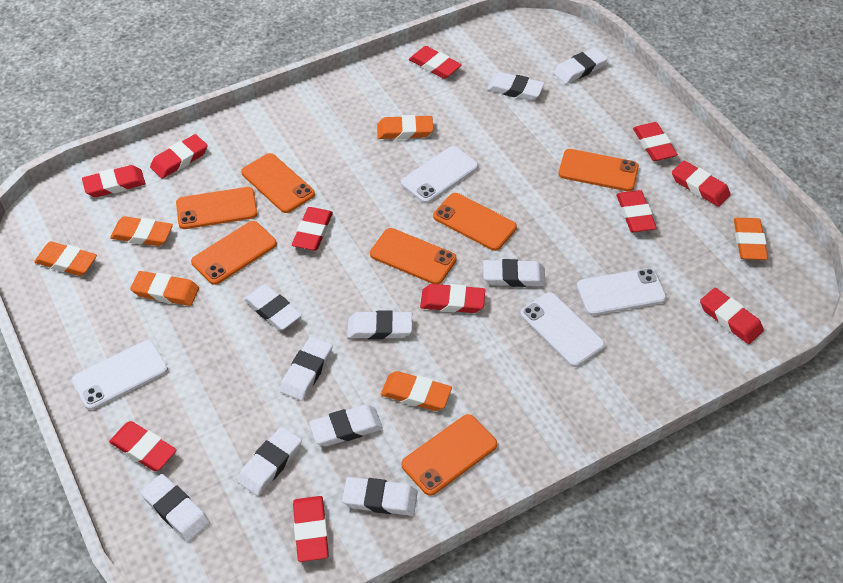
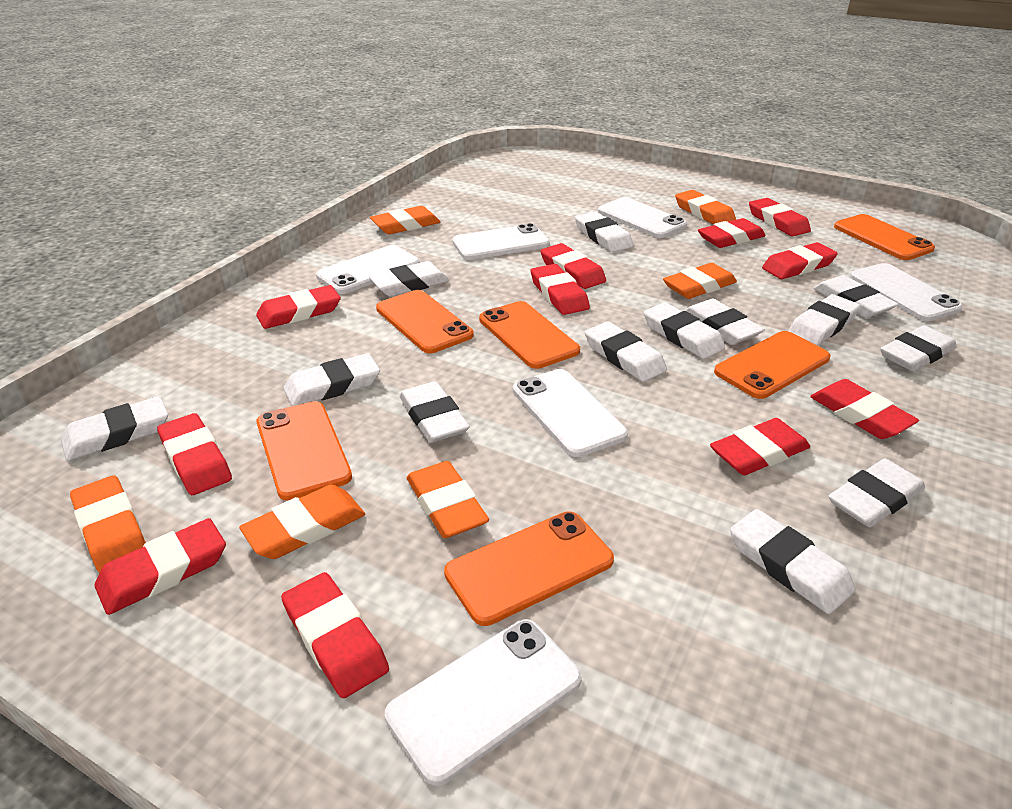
orange phone: [176,187,258,229] [191,221,277,285] [241,153,315,213] [370,228,457,284] [401,414,497,496] [433,193,517,251] [559,149,639,191] = 7 -> [257,401,352,500] [376,290,473,353] [444,511,614,626] [479,301,580,369] [714,331,830,399] [834,214,935,260] = 6
white eraser: [141,474,210,541] [237,427,302,496] [244,284,302,331] [280,337,332,401] [309,404,383,446] [342,477,418,516] [347,310,412,339] [483,259,546,287] [487,72,544,100] [553,48,608,84] = 10 -> [61,396,168,461] [284,353,380,406] [369,261,450,297] [399,381,470,443] [575,211,633,252] [585,321,667,382] [644,302,725,359] [684,299,765,345] [730,509,855,614] [788,294,860,346] [813,275,898,318] [828,459,925,527] [880,325,956,371] = 13
white phone: [72,340,168,410] [401,146,478,203] [520,292,605,367] [577,268,666,316] = 4 -> [316,245,420,294] [385,619,582,786] [452,223,550,260] [513,369,628,457] [598,197,687,238] [850,263,963,321] = 6

